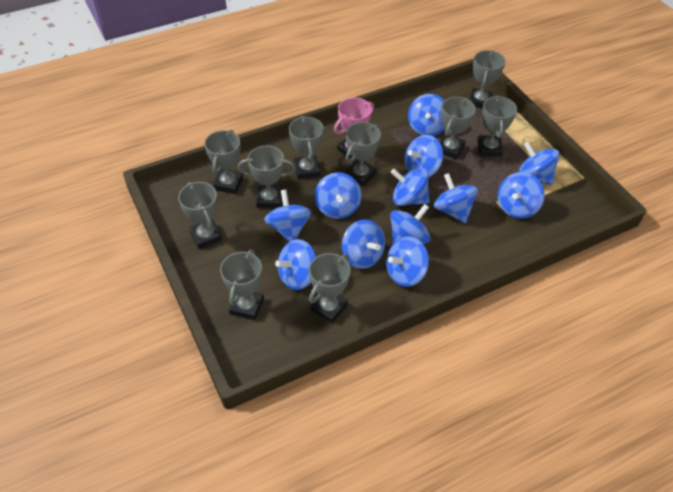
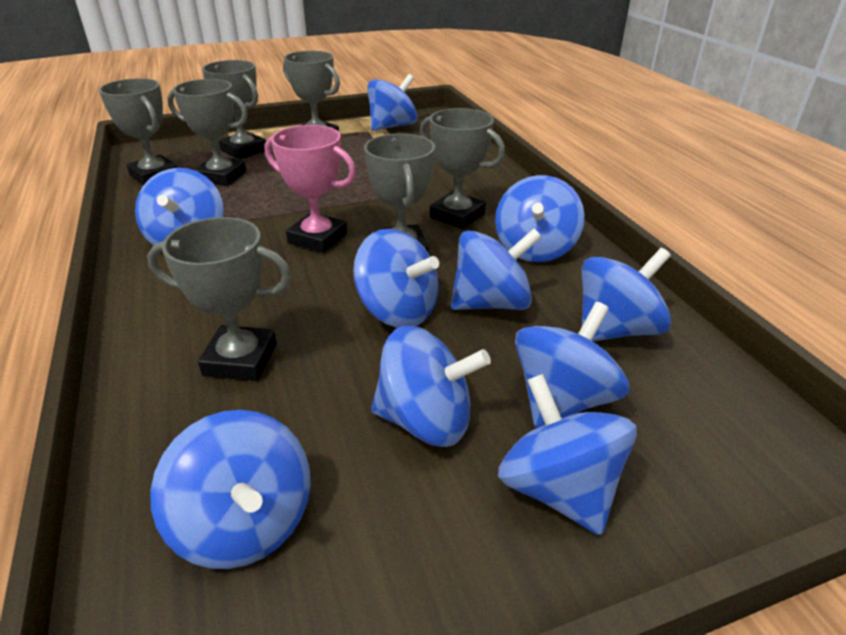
blue spinning top: [264,190,312,242] [275,239,316,290] [315,172,361,219] [342,219,385,269] [386,237,429,287] [390,204,431,245] [391,168,430,206] [405,135,443,177] [408,94,445,136] [434,173,478,223] [498,172,545,219] [519,142,559,185] = 12 -> [135,168,224,245] [150,410,311,569] [353,229,439,328] [367,74,417,131] [371,326,491,447] [451,228,542,310] [495,175,585,262] [498,374,637,535] [515,302,629,428] [581,248,671,341] = 10
grey trophy: [178,182,222,249] [204,130,243,194] [220,249,264,320] [238,145,296,208] [289,116,324,179] [309,253,350,323] [345,122,381,187] [440,97,476,159] [469,50,506,109] [477,96,517,157] = 10 -> [99,78,178,185] [147,217,292,381] [167,79,248,186] [202,60,266,159] [283,51,340,131] [364,133,435,252] [419,108,505,229] = 7

